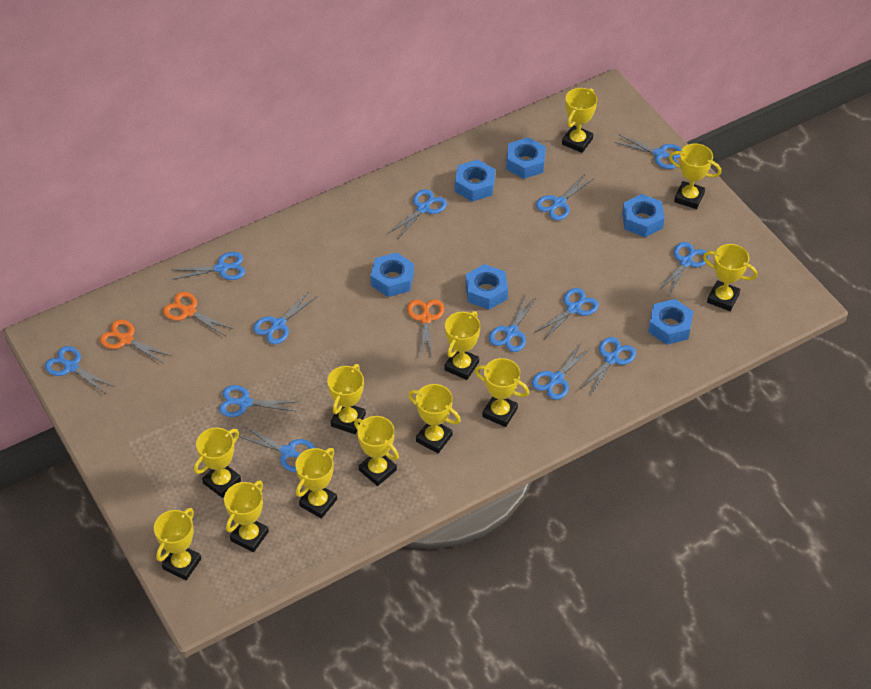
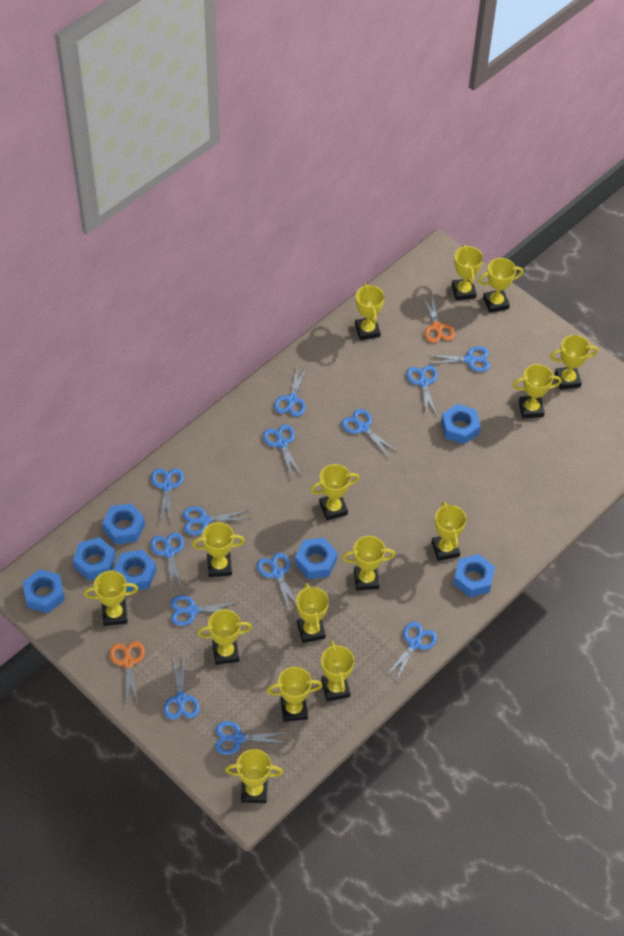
blue nut: [370,252,414,297] [455,160,495,202] [466,264,508,310] [506,137,546,179] [622,194,665,237] [648,299,694,345] = 6 -> [23,569,65,613] [73,537,116,581] [102,503,145,545] [113,550,157,592] [295,538,337,579] [441,404,480,444] [453,554,495,597] = 7
orange scissors: [100,319,171,364] [163,292,233,336] [407,299,444,357] = 3 -> [110,641,145,704] [422,295,455,343] = 2
yellow trophy: [154,508,201,580] [194,428,241,498] [224,480,269,552] [295,448,337,519] [327,364,366,434] [354,416,399,486] [408,384,461,453] [444,311,481,380] [475,358,529,427] [562,88,598,153] [669,143,721,209] [703,244,757,311] = 12 -> [84,571,138,626] [192,522,245,577] [197,609,252,665] [225,749,283,803] [267,667,323,722] [296,583,329,643] [310,464,359,520] [321,641,354,701] [342,536,395,590] [355,284,385,340] [432,502,467,561] [452,245,483,301] [478,258,523,313] [512,364,561,418] [550,335,598,390] = 15

